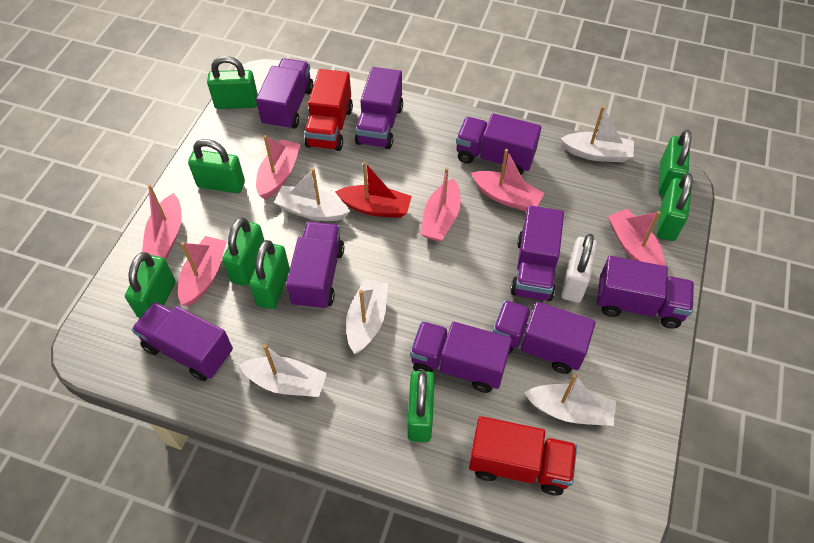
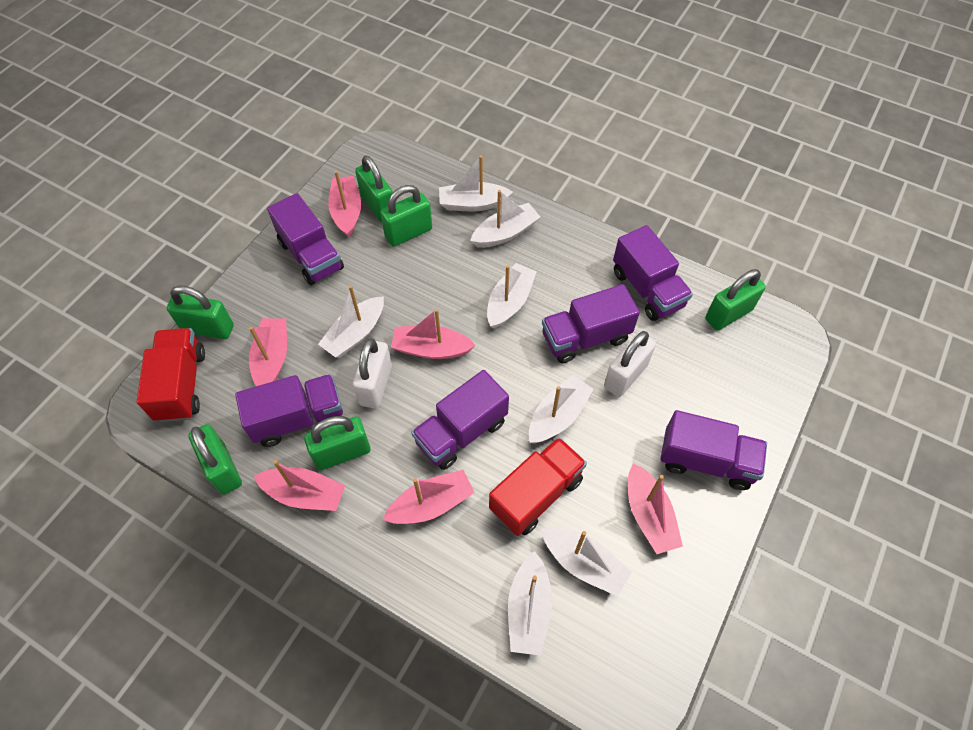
green padlock: [125,252,175,318] [188,139,245,193] [207,56,258,109] [222,217,265,286] [249,240,290,309] [408,371,435,442] [657,173,693,241] [658,130,691,196] = 8 -> [167,286,234,339] [188,424,242,495] [304,416,371,470] [355,155,393,223] [380,185,432,247] [705,269,766,331] = 6
purple truck: [132,302,233,381] [256,58,314,130] [286,222,344,310] [355,67,403,149] [410,321,512,393] [456,113,541,175] [493,300,596,374] [510,206,564,301] [597,256,694,329] = 9 -> [235,374,343,447] [267,193,344,285] [411,370,509,470] [542,284,640,363] [613,225,693,321] [660,410,767,490] = 6
red boat: [335,162,412,218] = 1 -> none = 0
white boat: [239,344,327,397] [274,168,350,221] [346,279,388,354] [524,374,616,426] [560,106,634,162] = 5 -> [318,285,384,358] [439,155,513,211] [470,190,540,248] [487,263,537,329] [508,551,552,656] [529,375,594,443] [541,527,632,597] = 7
white padlock: [561,234,597,303] = 1 -> [353,338,392,409] [604,331,656,397] = 2

